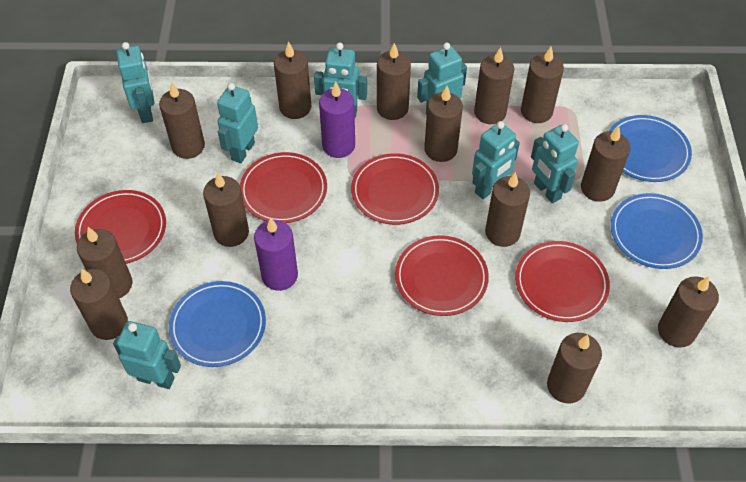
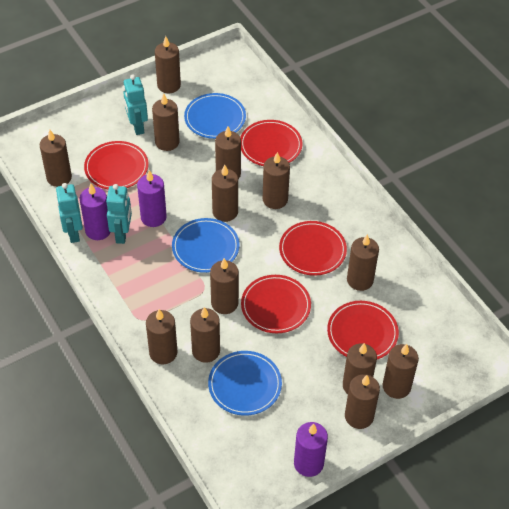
purple candle: [254,217,298,291] [319,81,355,158] = 2 -> [80,184,111,240] [137,170,167,227] [294,422,328,477] = 3
turquoise robot: [113,321,181,389] [116,42,155,123] [217,83,258,163] [314,43,367,118] [417,43,467,115] [472,121,520,199] [531,124,579,203] = 7 -> [56,183,83,243] [106,184,132,244] [123,75,148,135] = 3

